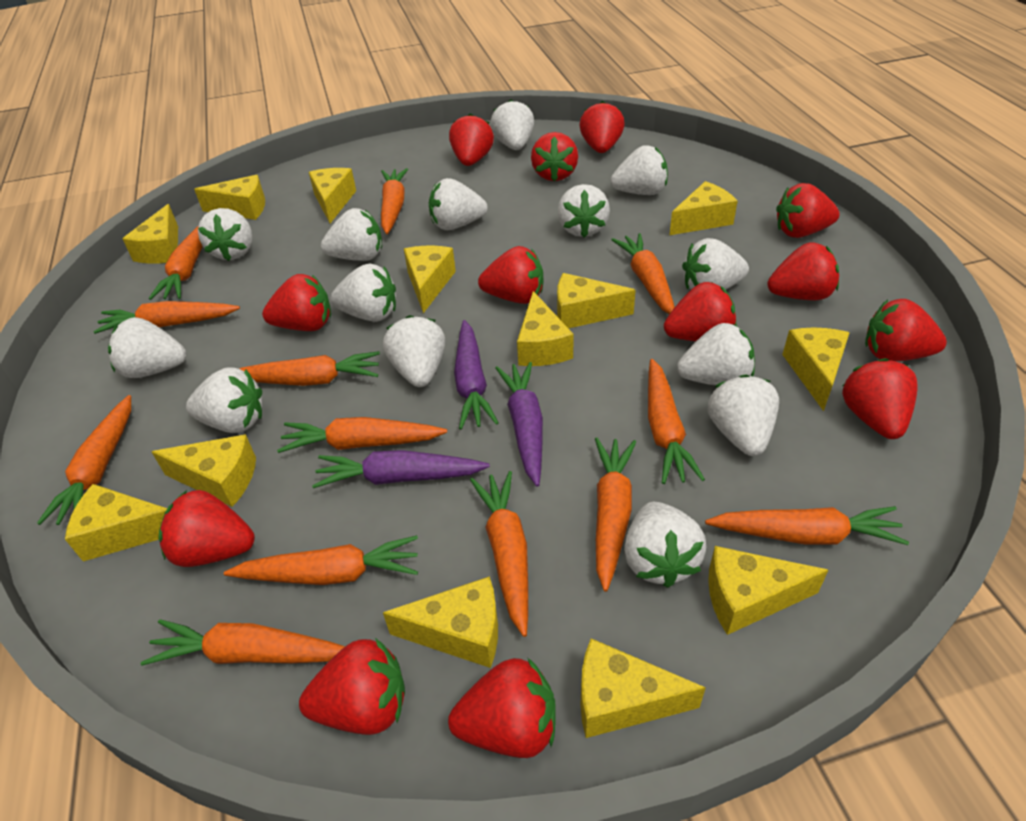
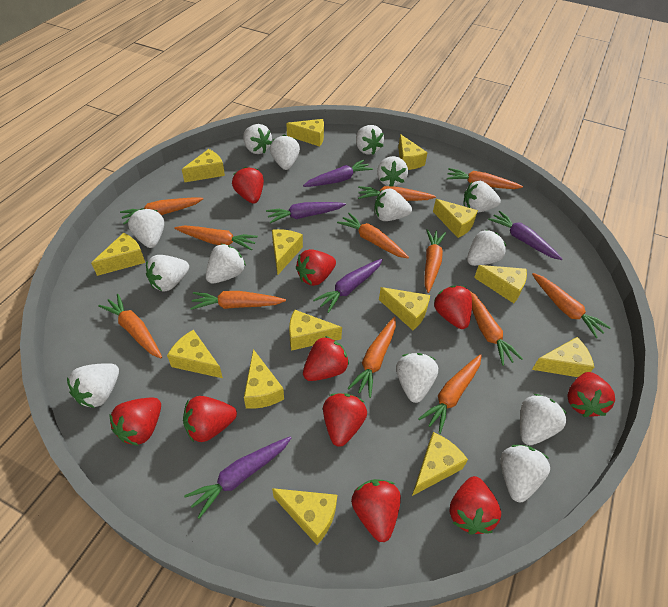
orange carrot: [37,395,131,525] [94,301,240,334] [141,619,345,666] [149,226,203,300] [224,535,418,585] [240,351,380,386] [277,417,447,453] [381,168,408,234] [470,471,528,637] [595,438,636,592] [611,233,675,314] [648,359,705,484] [705,506,909,545] = 13 -> [98,294,162,358] [120,197,203,224] [174,225,258,250] [190,291,286,310] [337,213,409,258] [348,317,396,398] [358,186,436,201] [418,354,482,434] [424,229,446,293] [447,168,523,189] [470,291,523,366] [532,273,611,338] = 12
purple carrot: [312,450,490,488] [454,320,499,430] [495,362,543,487] = 3 -> [184,436,291,519] [266,202,346,223] [303,160,373,187] [313,259,383,313] [488,211,562,260] = 5
red strawberry: [159,490,255,567] [262,274,331,331] [299,638,405,735] [448,658,556,758] [449,114,494,166] [478,246,543,304] [531,132,578,182] [580,101,625,153] [664,282,736,341] [768,242,839,300] [776,183,840,238] [842,358,918,439] [865,299,947,361] = 13 -> [109,398,161,446] [183,396,237,442] [232,167,264,204] [296,249,336,286] [303,336,349,381] [323,393,367,447] [351,479,401,542] [434,286,472,329] [450,476,501,535] [568,372,615,417] = 10
yellow cheese: [65,484,167,561] [122,204,178,264] [152,434,256,507] [194,175,265,220] [309,168,356,223] [383,576,498,668] [404,246,456,313] [517,291,574,366] [557,273,636,328] [581,638,706,738] [669,181,738,235] [708,546,828,635] [782,328,850,411] = 13 -> [91,233,145,276] [167,330,223,378] [182,149,225,183] [244,349,284,409] [272,229,303,275] [272,488,337,545] [286,119,324,147] [289,310,342,351] [379,287,430,330] [398,134,428,170] [412,432,468,496] [433,199,478,238] [474,265,527,303] [532,337,594,377] = 14

